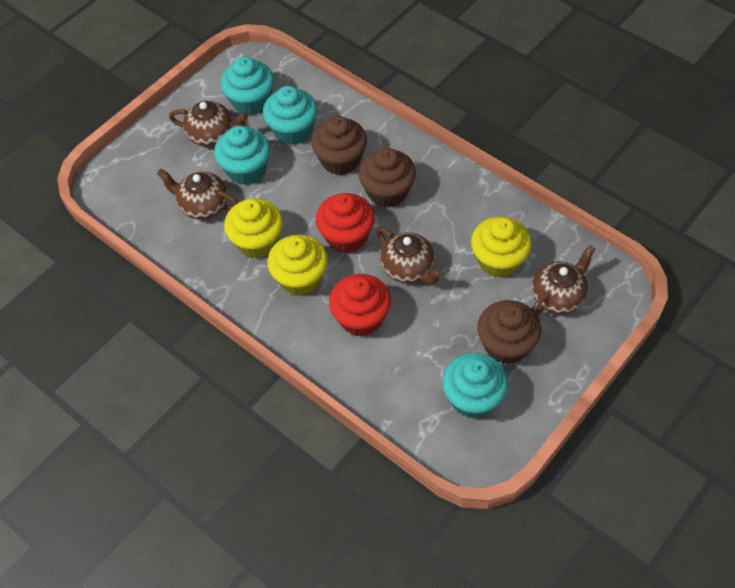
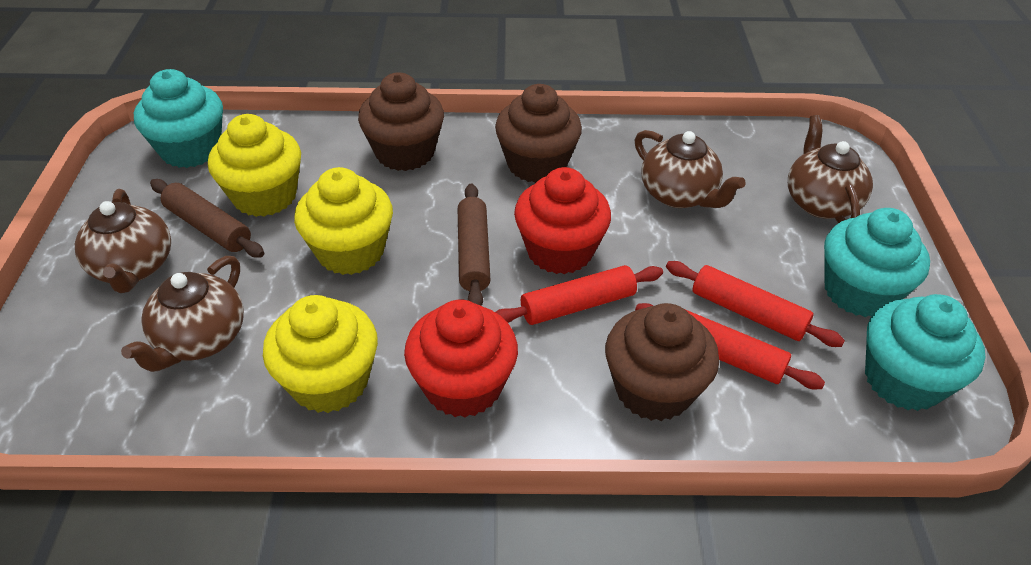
brown rolling pin: none = 0 -> [150,179,264,257] [458,184,491,306] = 2
red rolling pin: none = 0 -> [496,265,663,325] [635,303,825,389] [666,261,845,347] = 3
turquoise cupcake: [214,125,270,185] [220,57,274,115] [263,86,317,145] [442,353,508,418] = 4 -> [134,69,223,168] [824,208,930,317] [865,294,985,411] = 3

